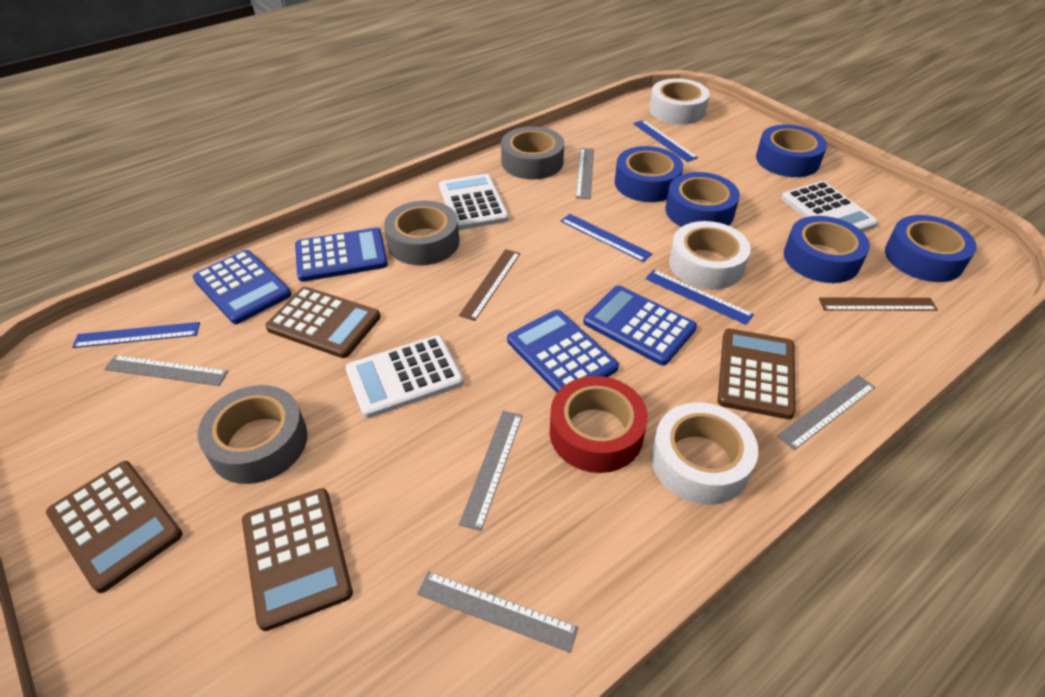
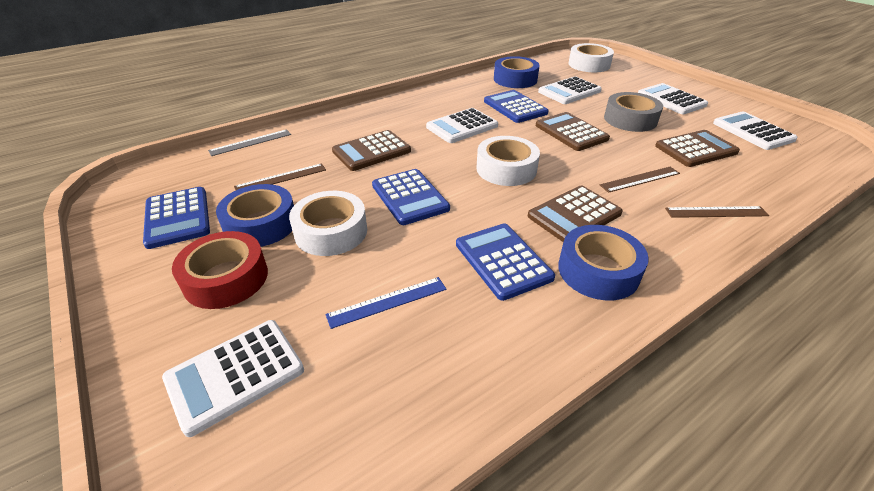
blue ruler: [72,322,200,348] [561,214,652,262] [633,120,698,162] [645,270,754,325] = 4 -> [326,277,446,329] = 1
blue tape: [615,146,683,202] [666,172,740,227] [756,125,827,177] [784,216,870,283] [885,215,977,282] = 5 -> [216,184,294,247] [494,56,540,88] [558,225,649,300] = 3
brown ruler: [459,249,520,321] [819,298,938,311] = 2 -> [234,163,326,190] [600,167,680,193] [665,206,769,218] = 3
grey ruler: [104,355,229,386] [417,571,579,653] [459,411,522,531] [576,148,594,199] [777,375,875,450] = 5 -> [208,129,291,156] = 1
grey tape: [198,385,307,484] [384,201,459,265] [501,126,564,180] = 3 -> [604,92,663,132] = 1
white calculator: [345,335,464,418] [439,174,509,230] [781,181,878,232] = 3 -> [162,320,304,437] [426,108,498,143] [538,76,602,104] [638,83,708,114] [713,111,798,150] = 5

